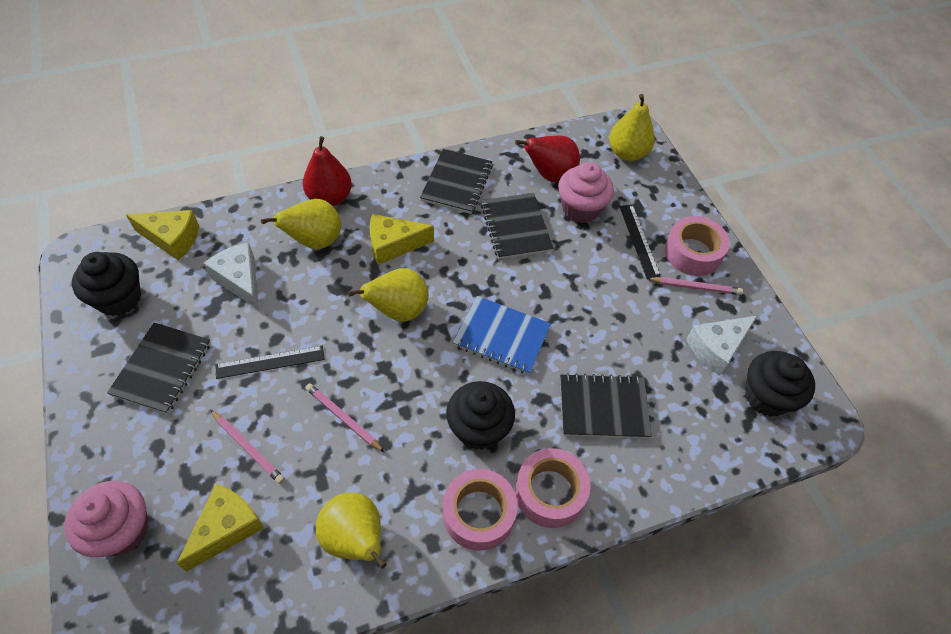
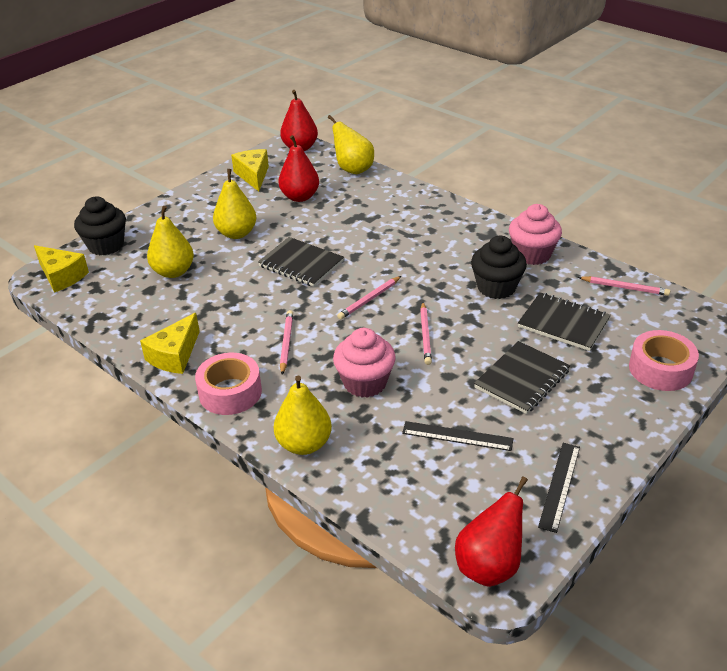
black cupcake: [72,252,141,316] [446,381,515,450] [745,351,815,417] = 3 -> [74,196,126,256] [471,236,527,299] = 2
black notebook: [107,323,211,414] [420,149,493,214] [481,193,553,259] [560,373,652,439] = 4 -> [258,237,344,287] [474,341,570,414] [518,292,611,351] = 3
blue notebook: [453,296,551,375] = 1 -> none = 0
pink pencil: [210,410,285,484] [305,383,385,453] [646,277,743,295] = 3 -> [280,310,293,375] [337,276,401,319] [420,302,432,365] [578,276,670,296] = 4
pink tape: [443,469,518,551] [515,448,591,528] [665,216,730,276] = 3 -> [195,353,262,415] [629,330,699,391] = 2
red pear: [303,136,352,206] [515,135,580,182] = 2 -> [278,135,319,202] [280,90,318,151] [455,477,528,587] = 3
white cheese: [204,243,259,310] [686,316,757,376] = 2 -> none = 0

